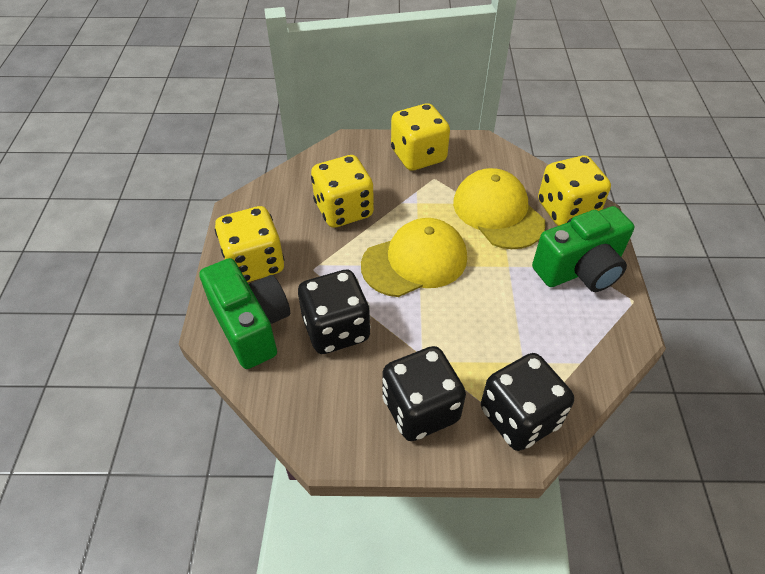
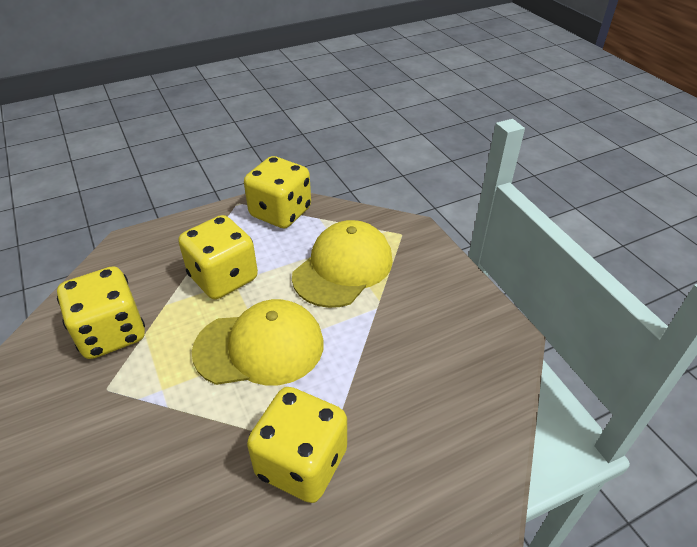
black dice: [298,269,371,354] [383,346,466,441] [481,353,574,451] = 3 -> none = 0
green camera: [199,258,290,369] [532,206,634,292] = 2 -> none = 0

